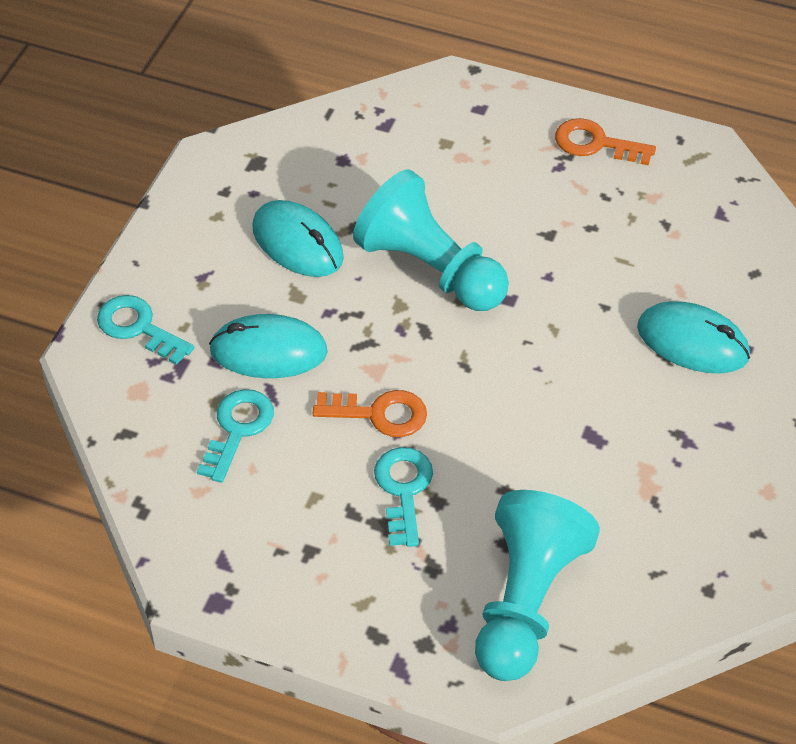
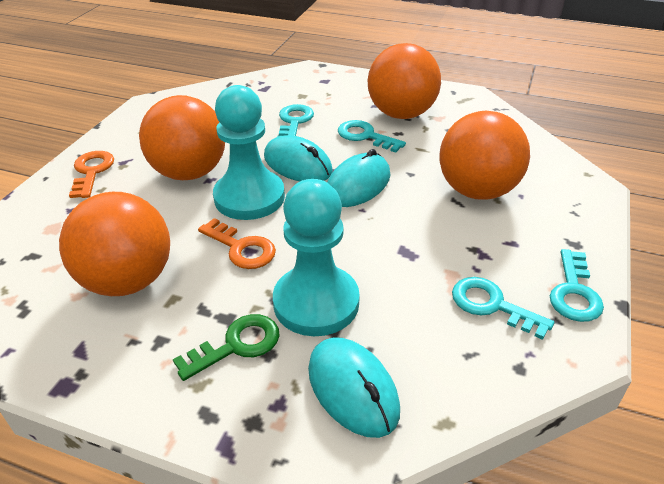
green key: none = 0 -> [173,314,280,381] = 1
orange ball: none = 0 -> [59,192,170,296] [139,95,225,180] [368,43,441,119] [439,111,530,200] = 4
turquoise key: [97,295,194,365] [197,389,274,483] [374,447,433,547] = 3 -> [277,104,314,137] [338,120,406,153] [452,277,554,340] [550,249,604,322] = 4

